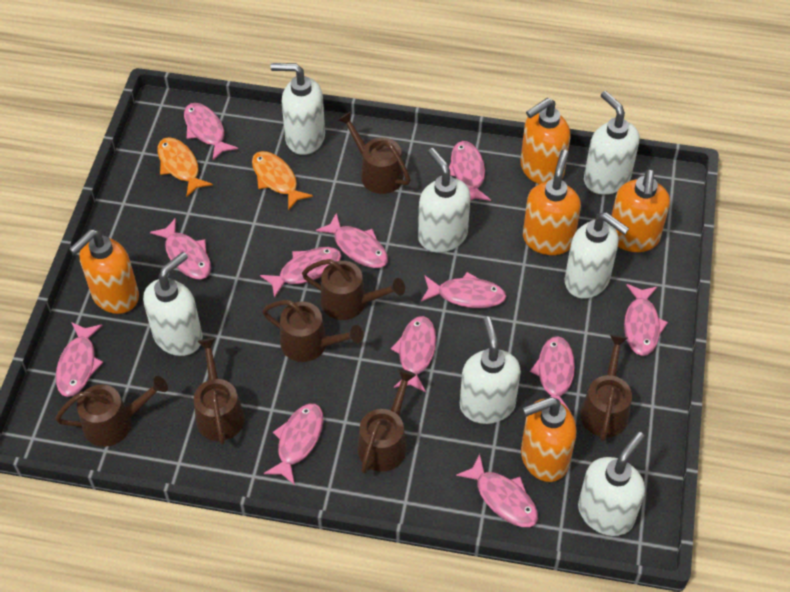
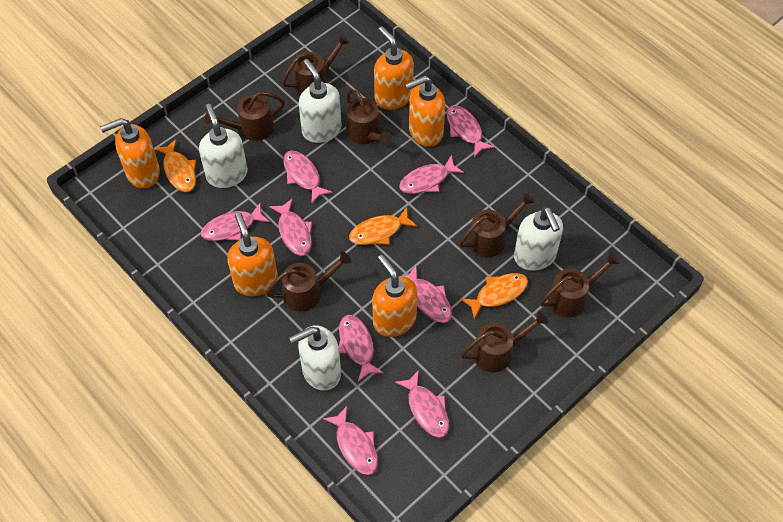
orange fish: [158,137,213,197] [252,151,313,210] = 2 -> [154,139,196,192] [349,207,417,245] [460,273,528,319] = 3
pink fish: [56,322,103,397] [150,218,211,279] [184,103,238,160] [260,247,341,298] [264,403,323,485] [316,213,388,268] [391,316,436,392] [421,272,507,308] [449,141,491,201] [456,454,538,527] [530,336,575,412] [624,284,668,356] = 12 -> [201,202,270,241] [269,198,312,256] [283,151,333,204] [323,406,378,475] [339,315,383,382] [395,370,449,438] [399,155,464,194] [403,266,452,323] [446,105,495,157] = 9
white soap dispenser: [143,252,203,356] [270,63,325,155] [418,148,471,253] [460,317,521,424] [565,212,630,299] [578,432,645,536] [584,91,639,195] = 7 -> [199,104,248,188] [289,325,341,391] [299,59,342,143] [514,207,563,271] = 4

